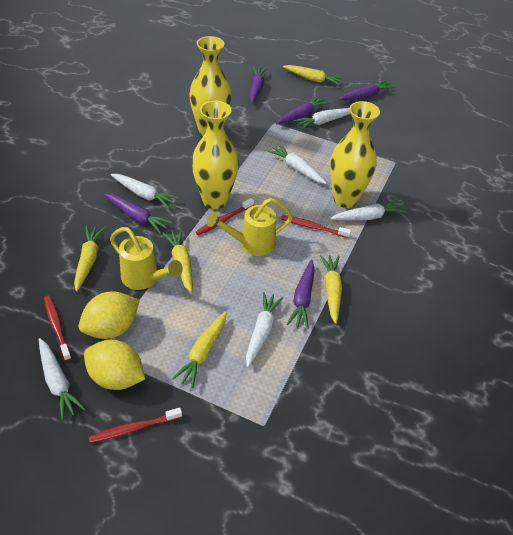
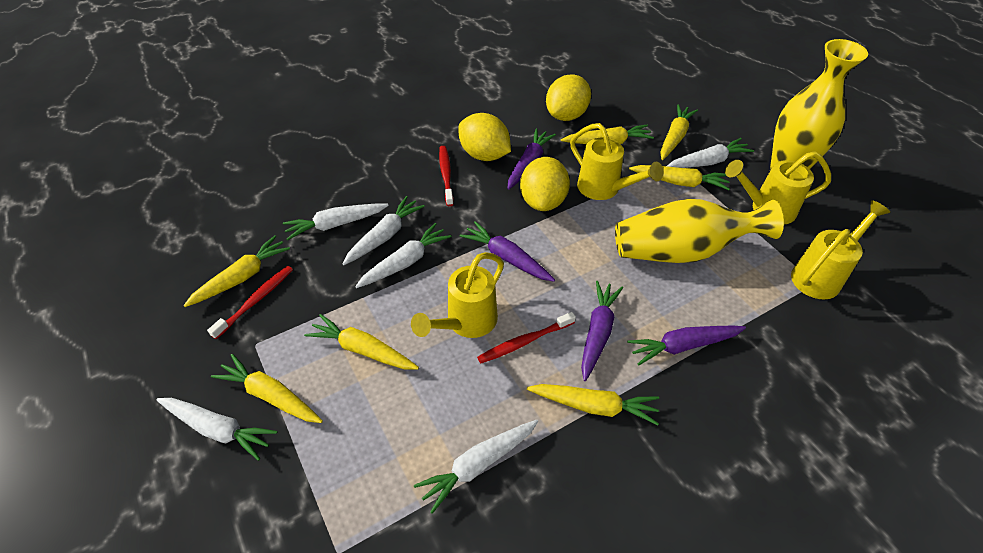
purple carrot: [104,194,172,234] [250,66,267,104] [276,96,329,125] [287,259,315,329] [339,80,395,100] = 5 -> [460,221,555,281] [507,129,556,190] [581,281,623,381] [627,326,746,365] = 4
red toothbrush: [44,296,72,361] [88,408,182,443] [196,198,254,236] [281,215,351,238] = 4 -> [207,266,293,339] [439,146,454,206] [477,312,576,364] = 3
yellow carrot: [74,226,105,291] [162,229,193,294] [172,311,227,388] [283,65,344,86] [320,255,342,324] = 5 -> [184,236,290,307] [211,354,323,423] [304,314,419,369] [527,384,659,425] [561,125,654,144] [629,165,730,190] [660,104,698,160] = 7
yellow lemon: [79,291,140,339] [84,340,145,390] = 2 -> [459,113,511,161] [520,157,570,211] [546,74,591,121] = 3
yellow vase: [190,36,231,137] [192,101,239,209] [330,101,380,208] = 3 -> [615,199,784,263] [770,39,868,170] = 2
yellow watering can: [110,227,183,290] [207,198,293,256] = 2 -> [411,252,504,338] [570,123,663,200] [725,151,831,225] [791,200,890,300] = 4

